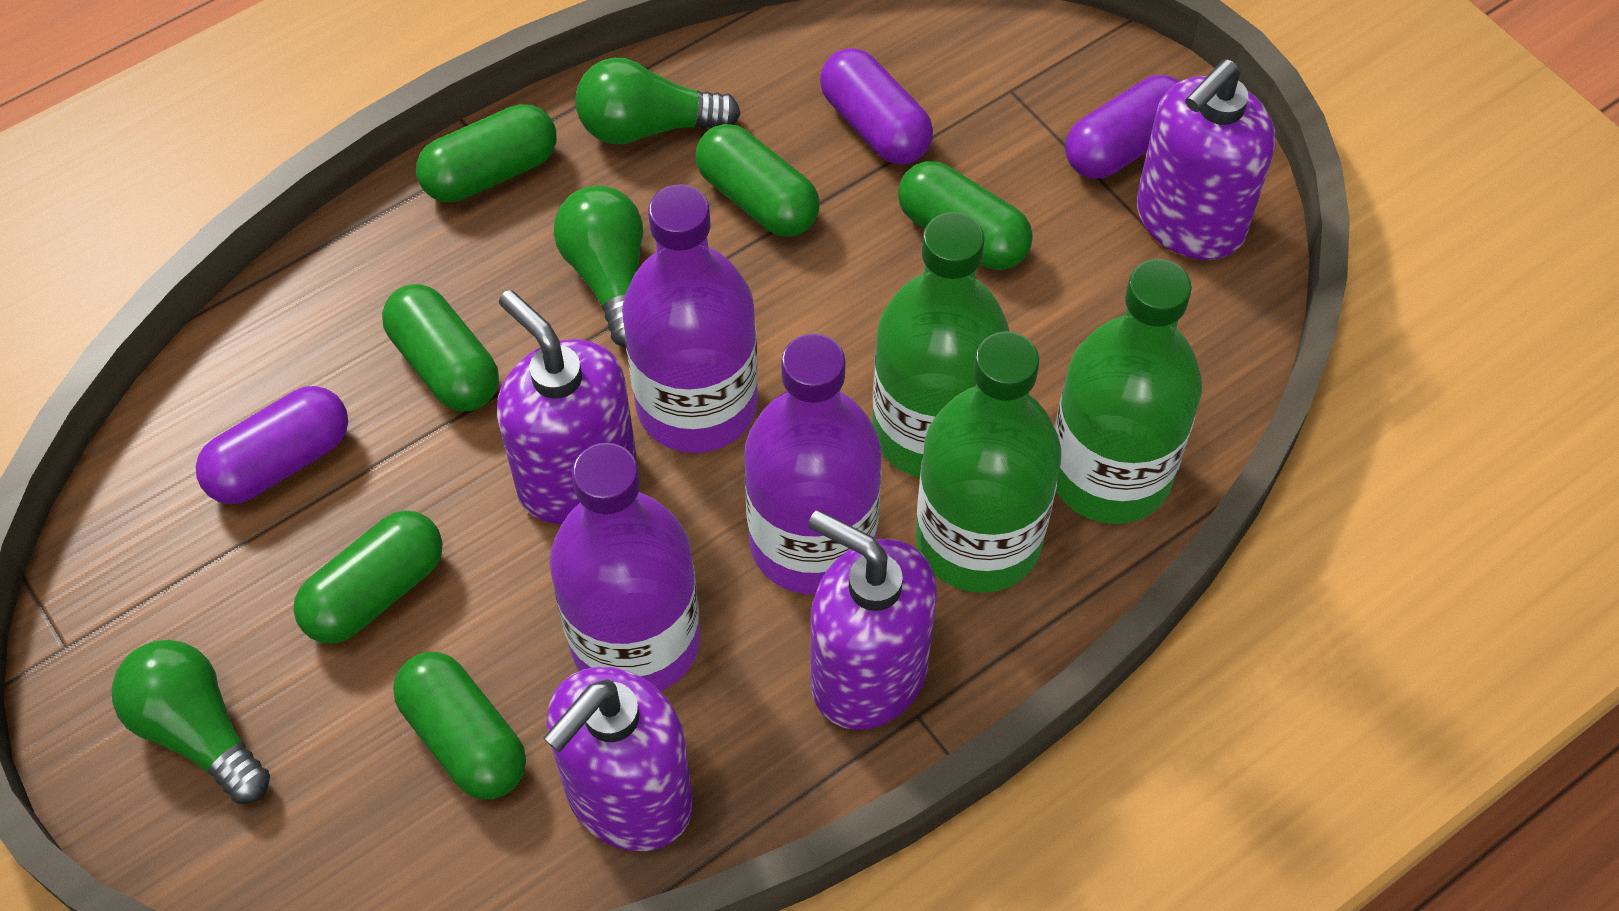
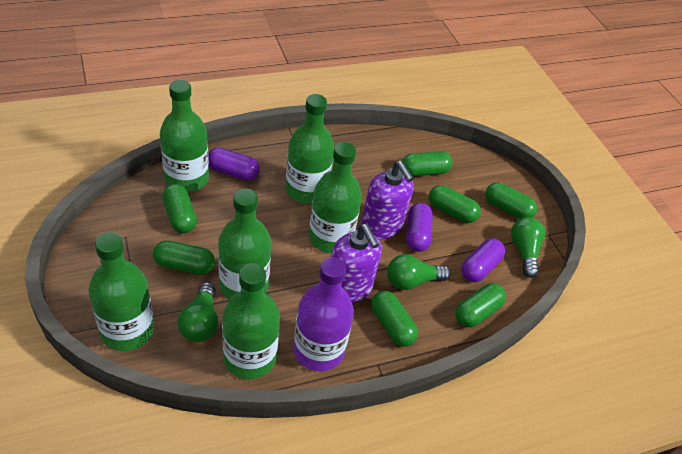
green bottle: [872,212,1009,477] [916,331,1061,593] [1054,259,1202,524] = 3 -> [89,232,154,351] [160,80,209,192] [218,188,271,300] [222,263,280,379] [285,94,334,204] [309,142,362,253] = 6
green capsule: [294,510,442,644] [382,284,499,411] [393,652,526,799] [416,104,556,203] [696,124,819,237] [898,161,1033,270] = 6 -> [153,240,215,275] [162,184,197,233] [371,291,418,347] [402,151,453,176] [429,185,481,223] [455,283,506,327] [485,182,537,219] = 7
purple bottle: [550,443,700,691] [622,184,758,453] [744,333,882,594] = 3 -> [293,257,354,371] = 1
purple soap dispenser: [497,290,636,524] [543,667,693,851] [808,510,937,730] [1137,59,1275,260] = 4 -> [331,224,382,303] [361,161,414,239] = 2

